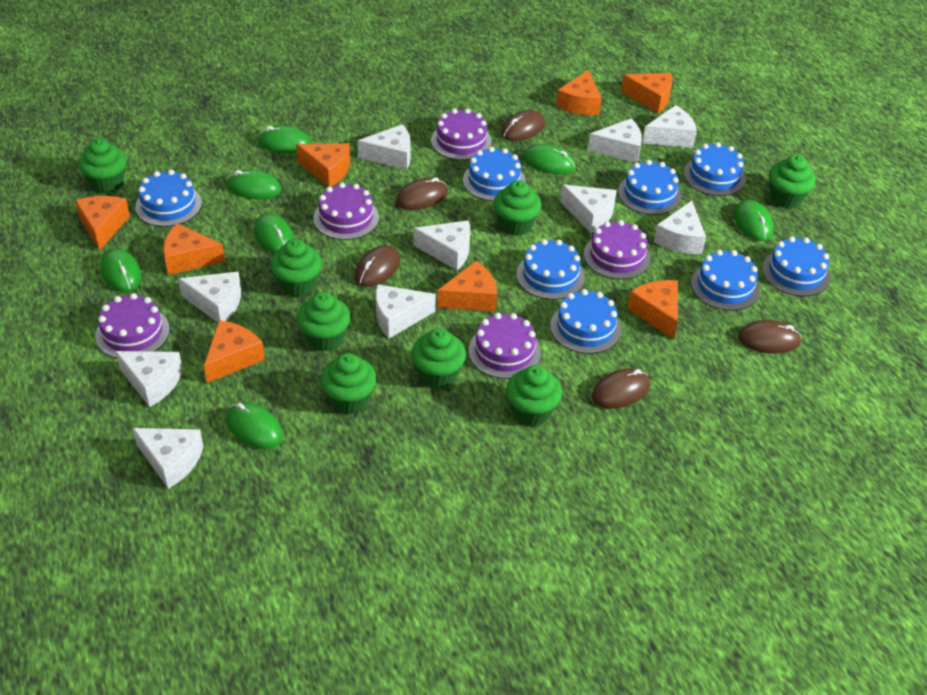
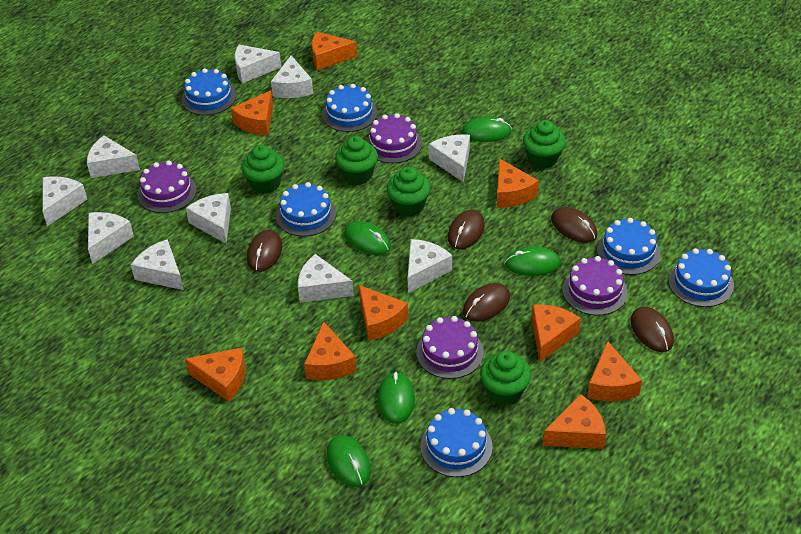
blue cake: [135,170,202,227] [463,147,526,201] [517,239,585,300] [550,289,621,354] [618,160,682,215] [684,142,746,196] [691,250,760,311] [762,236,831,297] = 8 -> [182,68,236,115] [276,182,336,237] [322,84,377,132] [420,408,493,477] [597,218,660,275] [668,248,734,307] = 6
green cupcake: [78,138,127,193] [271,239,322,297] [297,292,351,351] [320,353,377,414] [412,328,466,388] [493,180,541,236] [506,365,562,426] [769,155,816,209] = 8 -> [241,145,284,194] [335,136,378,185] [387,167,431,217] [480,351,531,405] [523,120,566,169] = 5
green mouse: [101,248,141,292] [226,169,282,199] [227,402,283,449] [254,213,294,253] [258,125,311,153] [523,144,575,174] [734,200,773,241] = 7 -> [327,435,371,487] [344,221,391,255] [378,372,415,424] [462,116,512,142] [505,246,561,276] = 5
orange cheese: [75,196,130,251] [163,223,225,275] [204,320,265,383] [296,143,350,187] [437,261,497,312] [556,70,601,115] [621,73,673,113] [627,280,678,339] = 8 -> [185,348,245,402] [231,90,273,135] [304,321,357,380] [312,32,357,70] [359,285,408,341] [497,158,539,208] [532,304,581,363] [542,394,606,449] [587,341,642,401] = 9
purple cake: [95,293,170,358] [313,182,379,240] [431,108,492,160] [468,313,541,379] [584,220,651,279] = 5 -> [137,160,197,213] [366,113,422,163] [416,316,484,379] [562,256,628,316] = 4

